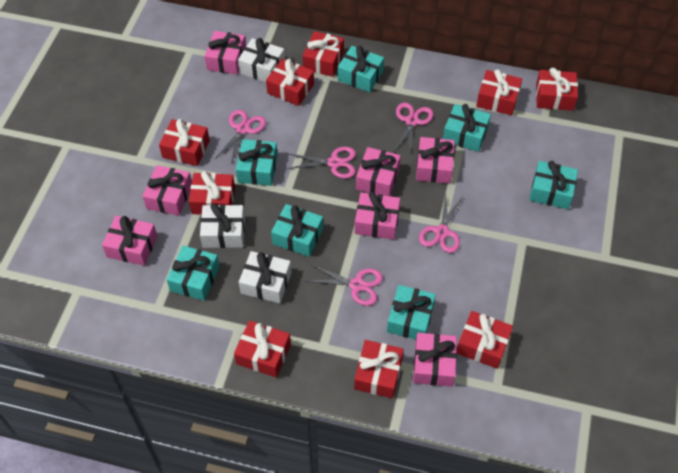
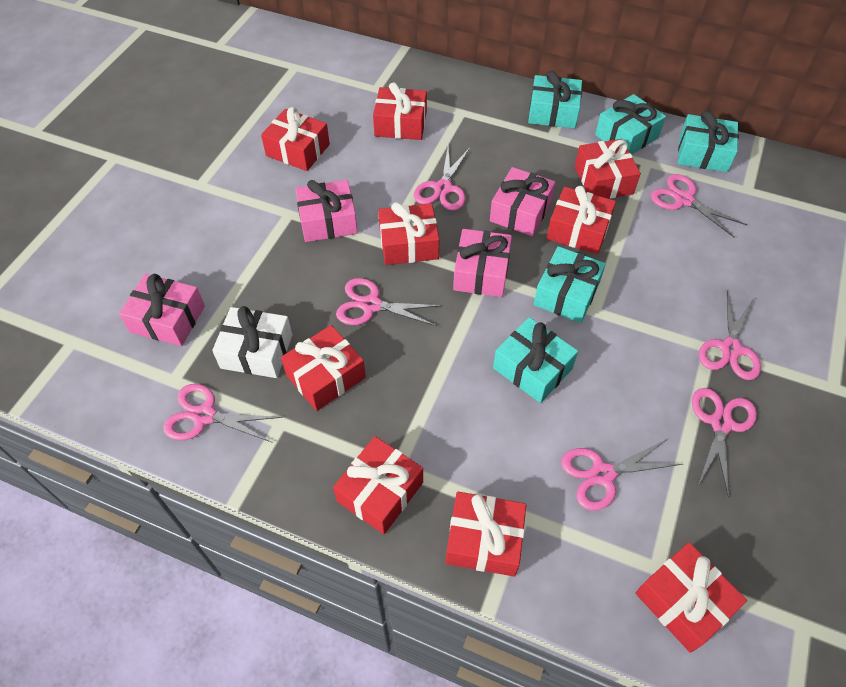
pink gift: [102,216,157,266] [143,165,192,216] [205,31,246,75] [355,192,400,239] [356,147,401,196] [413,333,457,387] [416,137,455,184] = 7 -> [119,274,205,346] [295,180,358,242] [453,229,512,297] [490,167,555,236] = 4
pink scissors: [214,110,266,164] [287,147,356,178] [307,264,383,306] [393,102,433,154] [419,193,464,253] = 5 -> [163,384,282,443] [336,278,442,326] [414,148,470,211] [561,439,683,510] [651,174,747,237] [692,388,757,497] [698,290,761,380] = 7
turquoise gift: [166,246,220,301] [236,139,278,186] [271,204,323,257] [338,46,384,92] [387,285,436,340] [443,104,491,152] [529,161,578,209] = 7 -> [493,317,578,403] [528,71,582,129] [534,246,606,323] [595,94,666,154] [678,111,739,172] = 5
white gift: [200,203,245,248] [238,38,285,82] [239,251,292,303] = 3 -> [212,306,292,378] = 1

